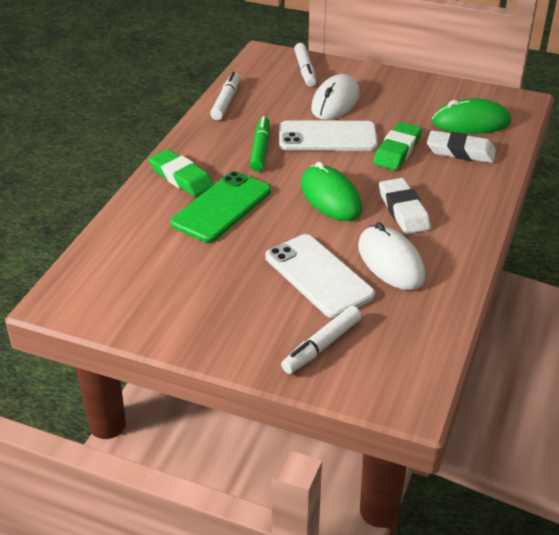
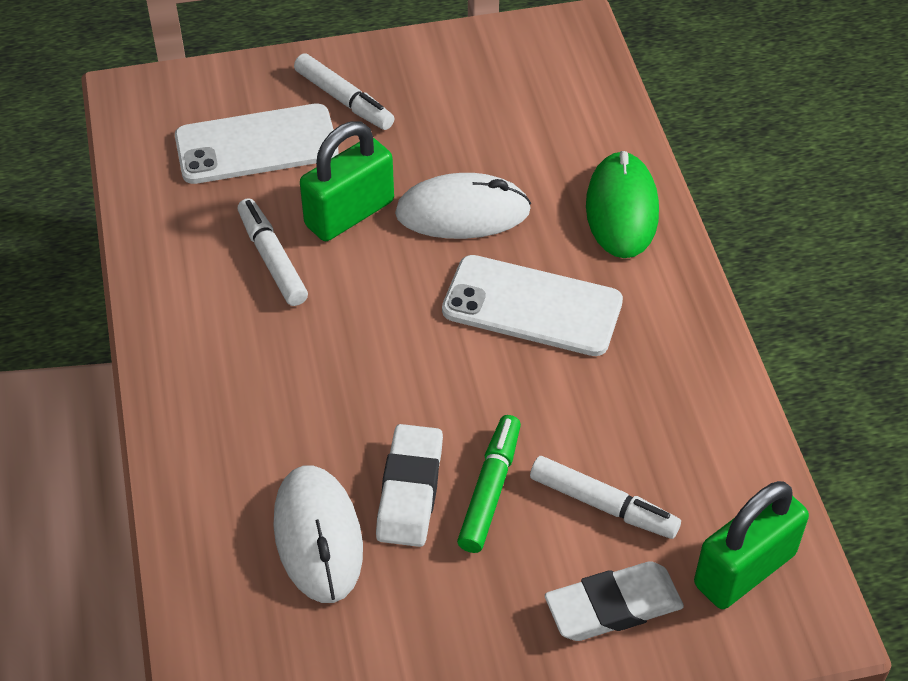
green eraser: [149,149,214,197] [373,122,422,170] = 2 -> none = 0
green mouse: [301,162,362,221] [432,98,511,134] = 2 -> [586,151,659,258] = 1
green padlock: none = 0 -> [300,121,394,241] [694,481,809,609] = 2
green phone: [170,171,271,243] = 1 -> none = 0

